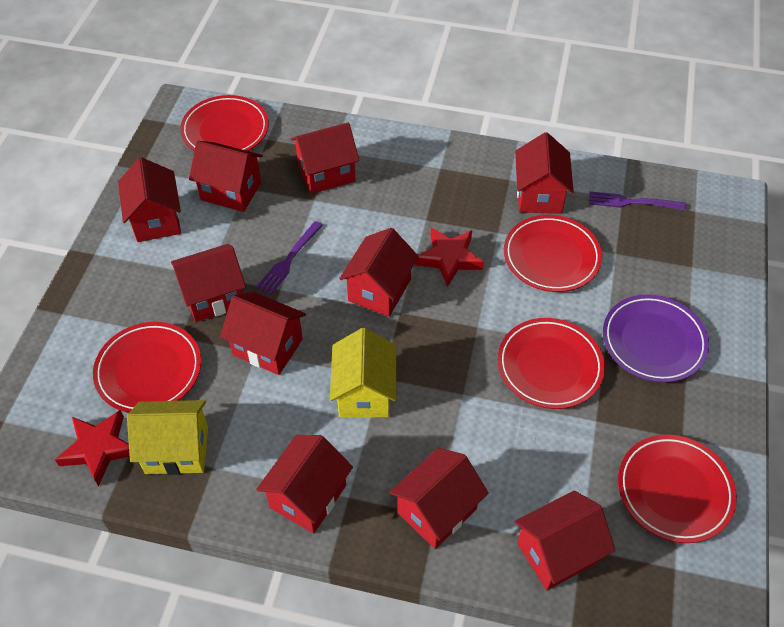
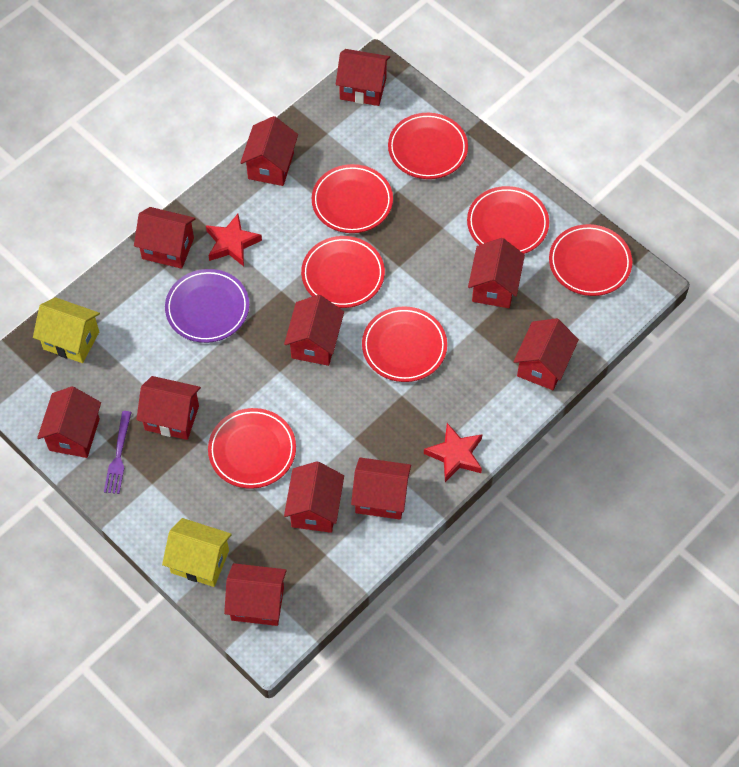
purple fork: [256,221,323,295] [589,191,686,210] = 2 -> [104,411,132,494] = 1
red house: [118,157,181,242] [171,244,246,322] [189,141,263,212] [220,292,306,375] [256,435,353,534] [291,122,359,194] [339,228,419,317] [389,448,489,549] [514,491,615,590] [515,132,574,214] = 10 -> [37,386,101,458] [134,207,196,269] [136,376,201,440] [224,563,287,626] [240,116,298,186] [284,295,344,366] [284,461,344,533] [336,49,390,106] [351,457,411,520] [468,238,525,308] [513,318,579,390] = 11
red plate: [93,322,201,413] [180,95,269,151] [498,318,605,409] [504,215,602,292] [618,434,737,543] = 5 -> [208,408,296,489] [301,236,385,308] [312,164,393,233] [362,306,447,382] [388,113,468,179] [467,186,549,254] [549,224,632,296] = 7

